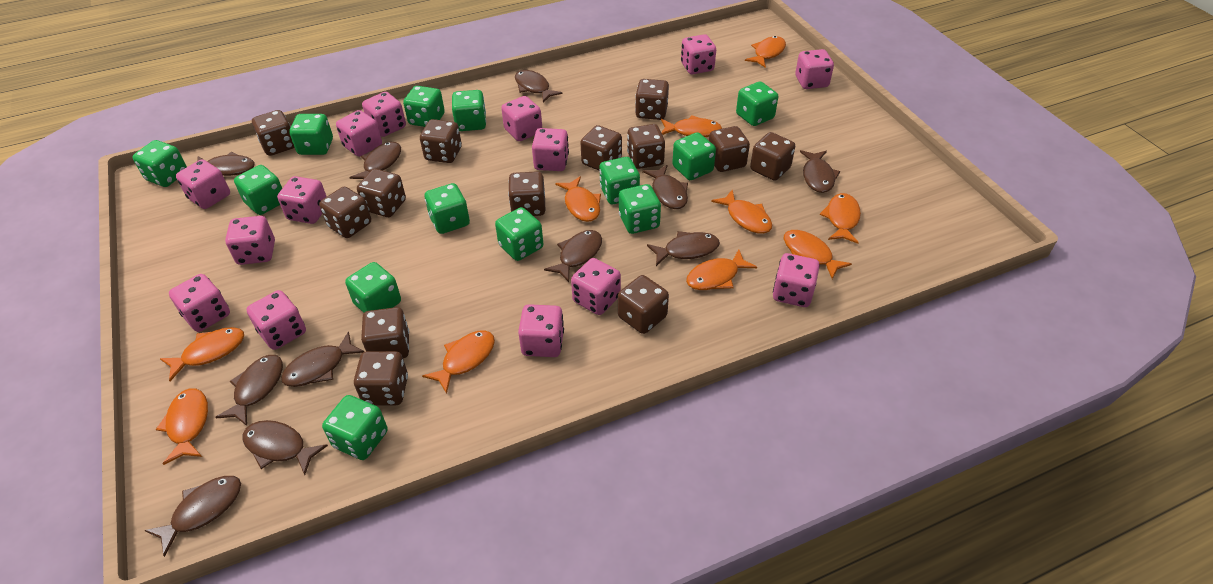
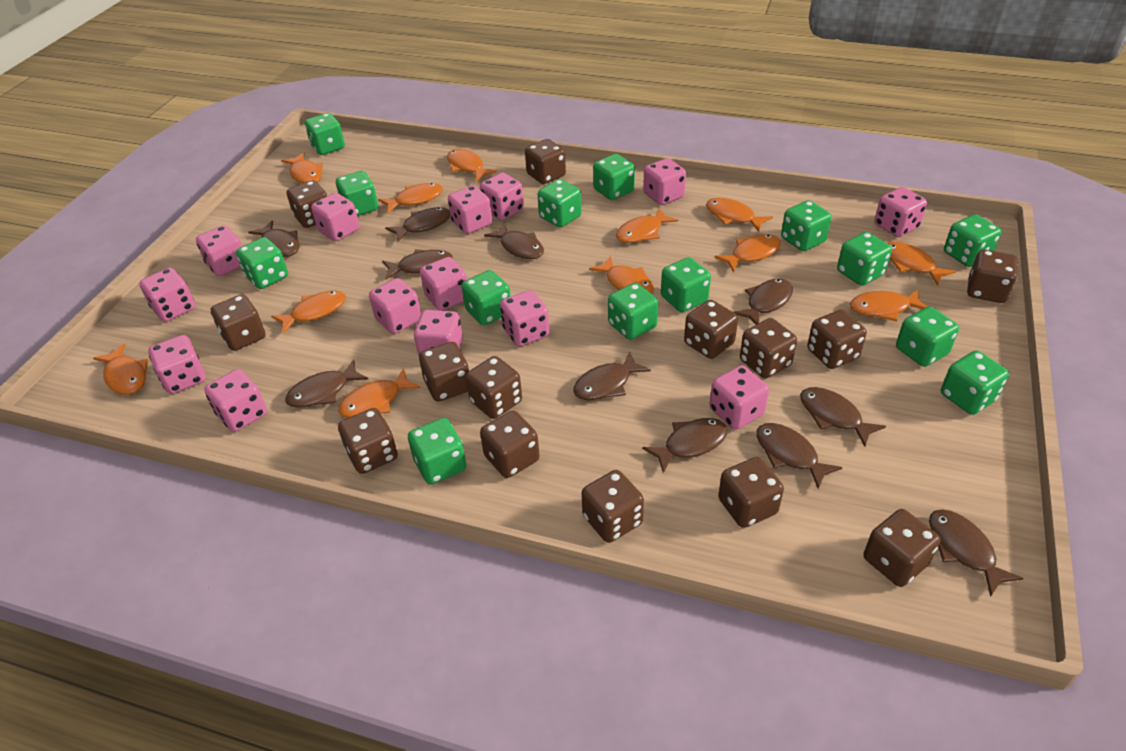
brown dice: [252,110,295,156] [319,187,371,238] [354,351,408,405] [357,169,406,217] [361,307,409,358] [420,119,462,163] [508,171,545,216] [580,125,622,170] [618,275,669,334] [627,124,665,169] [635,79,669,120] [709,126,750,172] [750,132,795,181] = 13 -> [210,294,266,351] [287,180,328,228] [338,408,398,474] [419,342,469,402] [465,356,522,419] [480,411,540,478] [525,139,566,184] [582,470,644,543] [684,300,738,359] [718,457,784,528] [740,318,797,378] [807,310,867,369] [864,509,940,587] [967,250,1018,303] = 14
green dice: [132,140,187,187] [234,165,282,215] [289,114,333,155] [322,395,388,460] [345,262,401,313] [403,86,445,127] [425,183,470,234] [452,90,486,131] [495,207,543,261] [599,157,640,204] [619,184,661,234] [672,132,716,180] [736,81,778,126] = 13 -> [236,237,288,289] [305,113,345,155] [336,171,378,216] [408,418,467,485] [461,270,511,326] [538,179,582,228] [593,154,635,200] [608,283,658,340] [661,257,711,312] [781,200,832,251] [837,232,892,286] [896,307,959,367] [941,351,1009,415] [944,214,1001,267] = 14
orange fish: [156,389,208,465] [160,327,244,381] [422,330,495,394] [555,176,601,222] [661,115,722,137] [686,249,757,290] [711,189,772,234] [745,36,786,68] [784,230,852,279] [820,193,861,244] = 10 -> [93,343,149,395] [271,290,346,334] [281,153,323,184] [338,368,421,418] [378,183,443,213] [447,149,497,181] [589,256,654,293] [616,208,678,243] [706,198,773,232] [714,234,781,272] [850,290,928,321] [887,242,956,286] = 12

